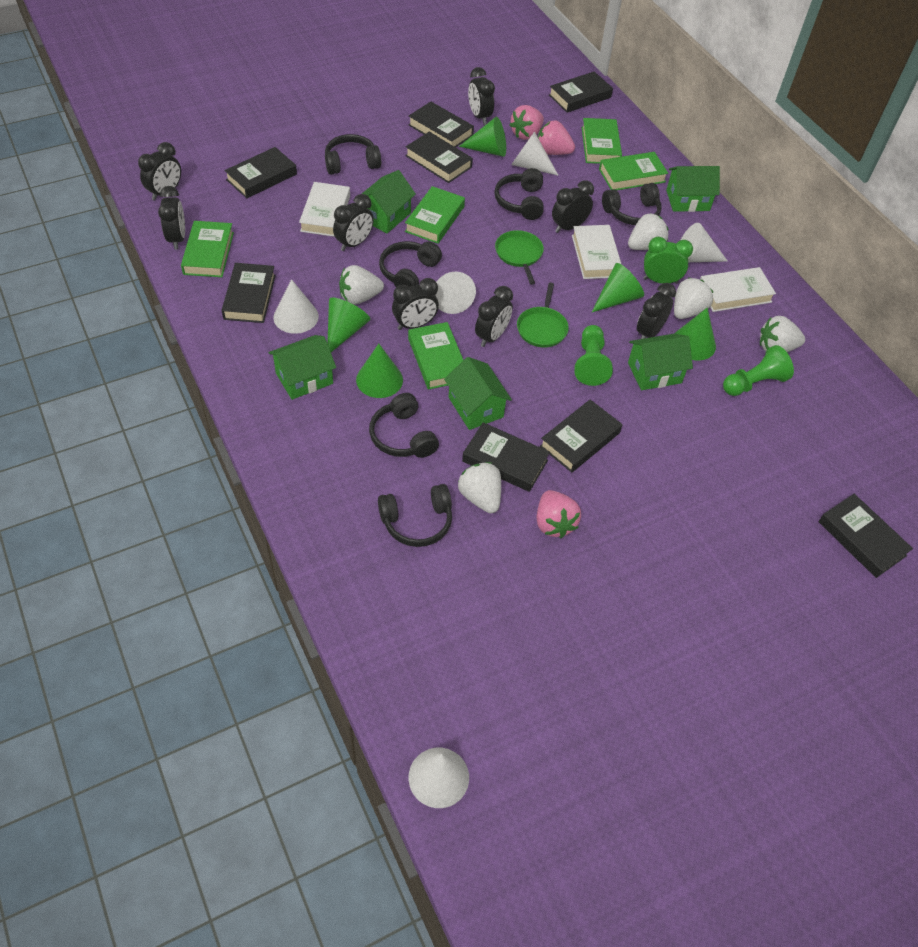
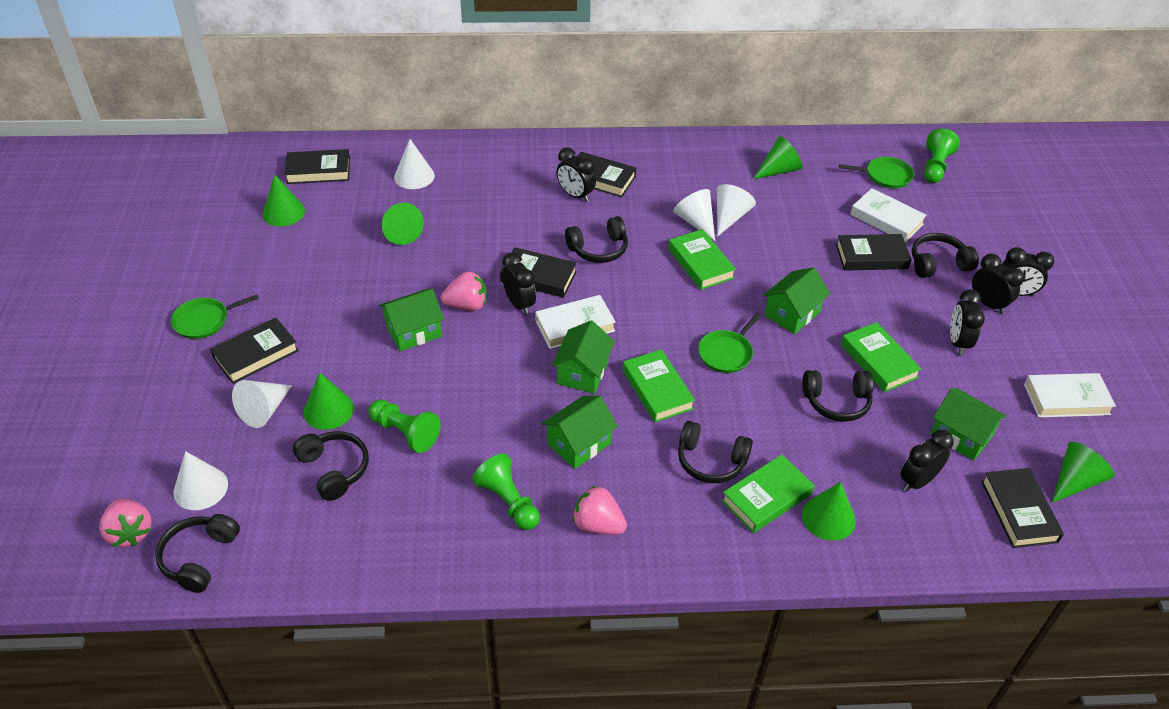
black book: [221,263,276,323] [225,147,297,198] [406,132,473,183] [409,102,474,147] [462,422,550,492] [540,399,622,473] [549,72,613,113] [818,494,913,578] = 8 -> [210,318,299,384] [284,149,350,184] [500,247,577,298] [578,152,636,197] [836,234,912,271] [981,468,1064,548] = 6
black clock: [138,142,181,201] [158,186,185,250] [333,194,374,251] [392,278,439,330] [468,67,495,125] [475,286,513,347] [552,180,594,233] [637,283,676,339] = 8 -> [502,252,536,315] [556,147,596,202] [900,430,954,492] [950,289,985,355] [972,254,1024,314] [1002,247,1054,297] = 6
green book: [181,221,234,277] [405,186,465,244] [408,322,463,390] [582,118,622,164] [599,152,668,190] = 5 -> [623,349,695,422] [668,229,736,290] [722,454,815,533] [841,322,922,392] = 4
green clock: [643,237,693,284] = 1 -> none = 0
green cone: [327,298,371,352] [356,344,403,398] [459,117,506,157] [592,263,644,312] [674,308,716,360] = 5 -> [263,175,305,226] [303,372,354,430] [382,203,424,245] [753,136,803,179] [802,482,856,541] [1052,442,1115,503] = 6
green pan: [495,230,544,285] [517,283,569,347] = 2 -> [171,295,259,339] [698,313,762,373] [839,157,914,189] = 3
green pawn: [574,325,613,386] [723,345,794,396] = 2 -> [368,400,441,453] [472,453,540,530] [924,129,960,183] = 3
white strawberry: [339,265,384,305] [458,462,501,513] [628,213,668,250] [674,278,713,319] [760,316,805,352] = 5 -> none = 0

